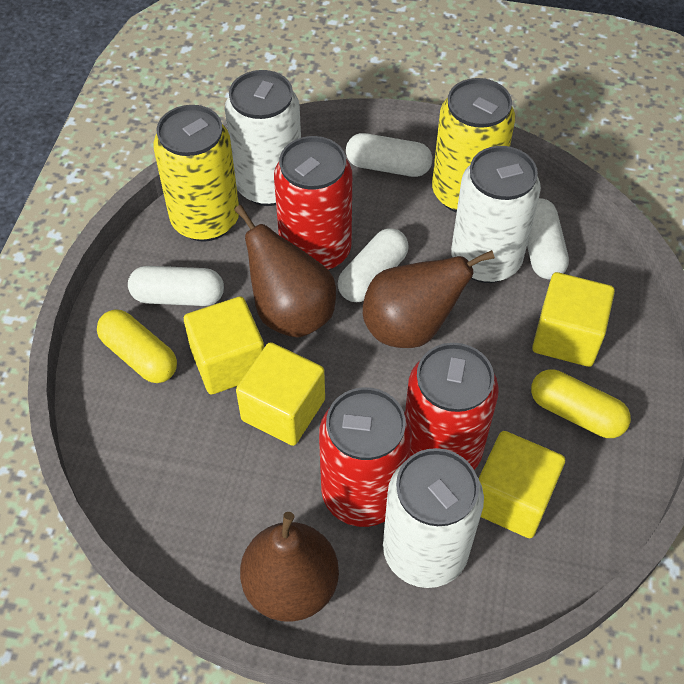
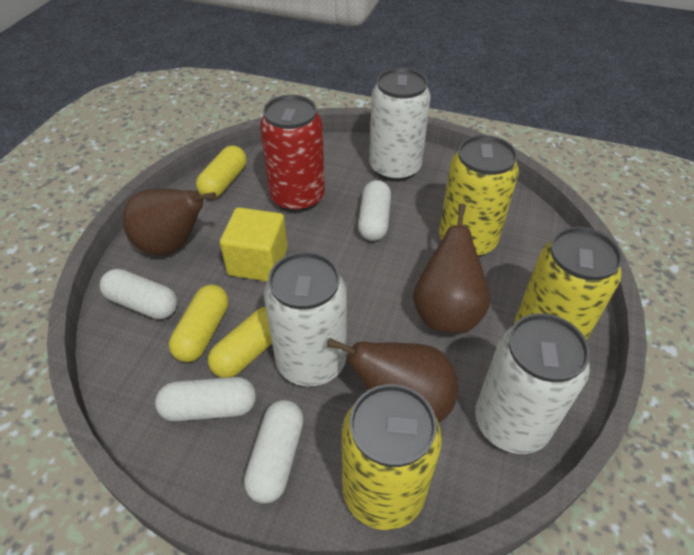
red can: [274,136,352,270] [319,387,412,527] [405,343,499,470] = 3 -> [260,95,325,213] = 1
yellow can: [153,105,239,242] [432,78,515,213] = 2 -> [342,384,442,530] [439,135,519,257] [515,227,623,340] = 3
yellow capsule: [97,310,177,383] [531,369,631,438] = 2 -> [169,285,229,362] [196,145,247,198] [208,307,272,378] = 3
yellow cube: [184,296,264,394] [236,342,325,446] [479,431,565,538] [532,272,615,367] = 4 -> [220,207,288,281] = 1

